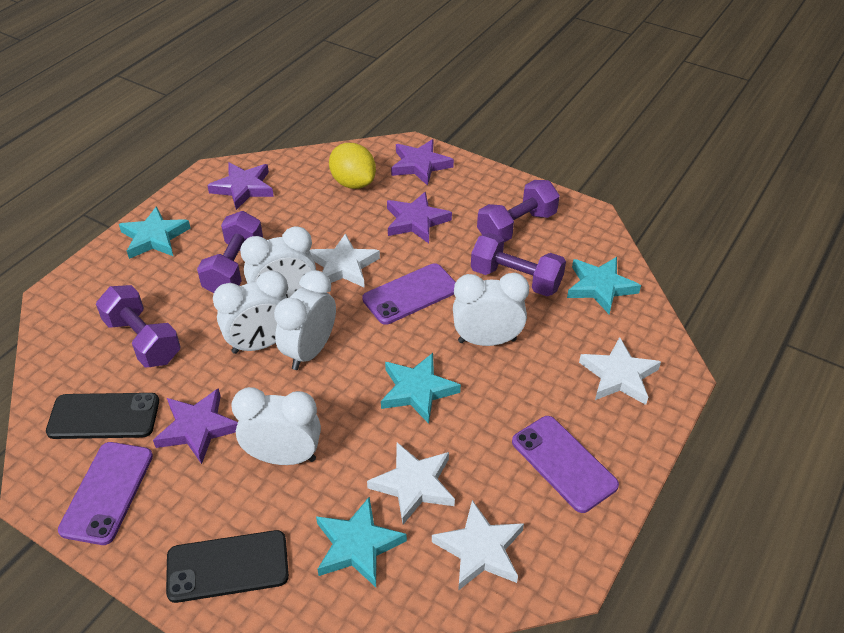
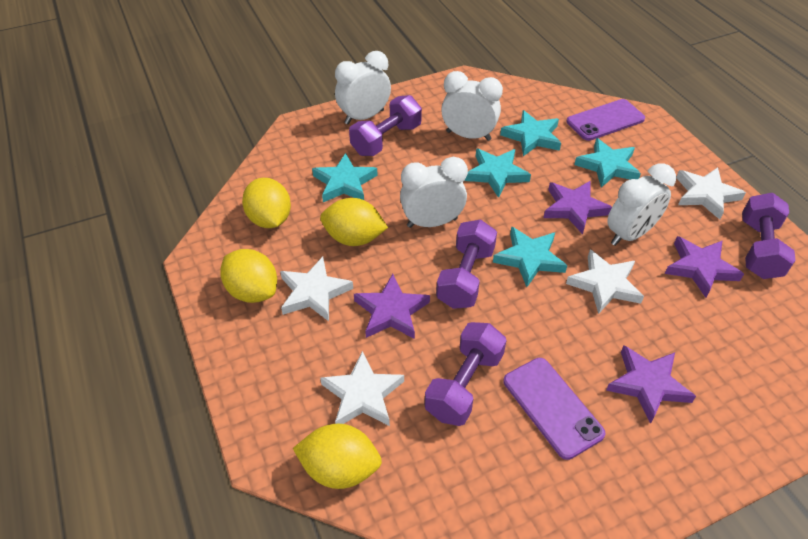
black phone: [46,393,159,439] [166,530,289,603] = 2 -> none = 0
purple phone: [58,442,153,545] [362,263,456,325] [512,416,619,513] = 3 -> [503,358,606,460] [566,99,645,141] = 2
turquoise star: [119,206,191,259] [316,497,407,587] [381,353,461,424] [567,257,641,314] = 4 -> [312,153,378,202] [465,148,531,198] [493,226,567,287] [500,110,561,156] [574,138,641,187] = 5
white clock: [213,271,288,354] [231,387,321,465] [240,226,316,298] [274,270,336,370] [453,273,529,346] = 5 -> [335,51,391,124] [400,157,468,228] [441,71,503,141] [607,163,676,246] = 4
yellow lemon: [329,143,376,189] = 1 -> [220,249,277,303] [242,178,291,228] [293,424,382,489] [320,198,388,246] = 4

